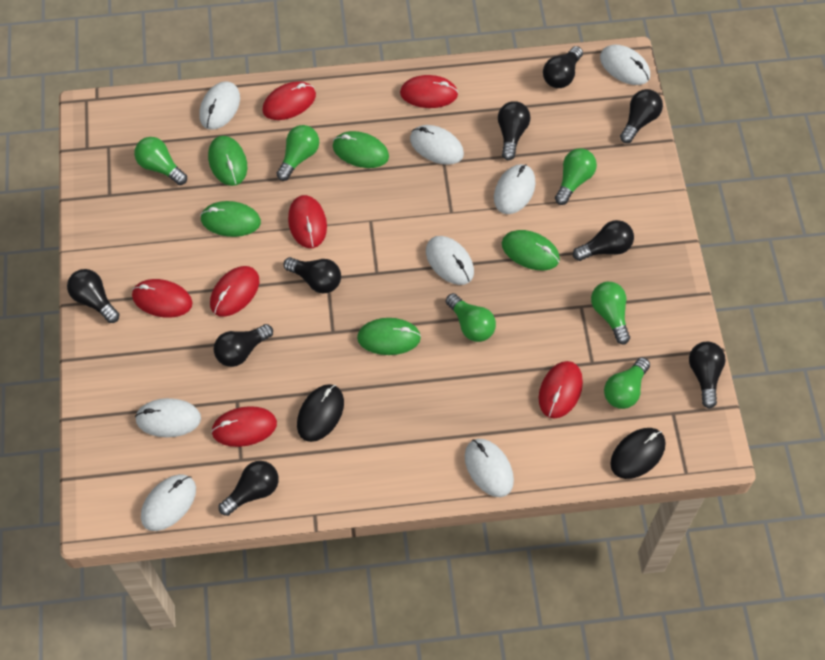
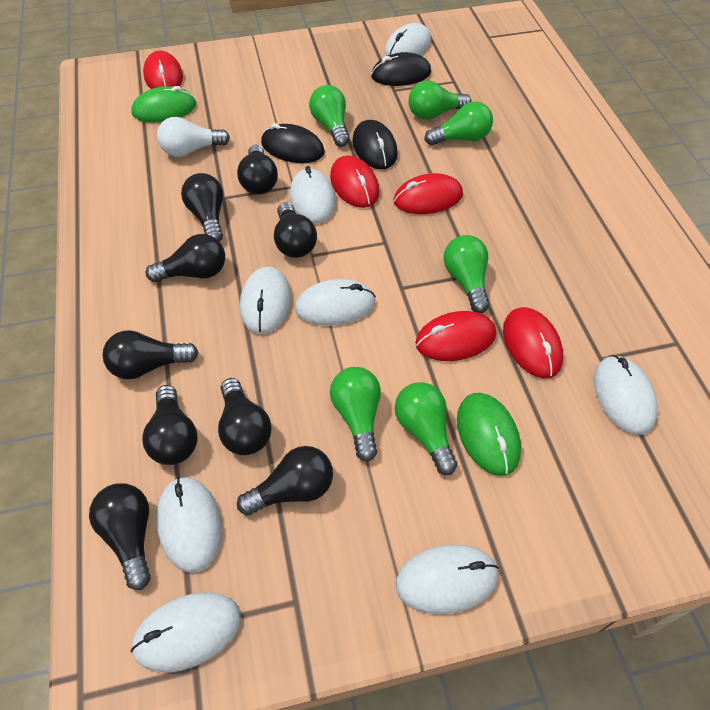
black mouse: [297,384,344,442] [610,428,665,479] = 2 -> [261,123,325,163] [352,120,398,169] [371,52,431,86] = 3
green mouse: [200,201,261,237] [208,136,247,186] [333,131,389,168] [357,318,421,355] [502,230,560,270] = 5 -> [131,86,196,123] [457,393,521,476] = 2
red mouse: [132,279,193,318] [210,266,259,317] [211,406,277,447] [262,81,316,120] [288,195,327,248] [400,75,458,108] [539,361,583,419] = 7 -> [143,51,183,89] [330,155,379,208] [393,173,463,214] [415,311,496,361] [503,307,563,379] = 5
white light bulb: none = 0 -> [157,117,230,157] = 1

